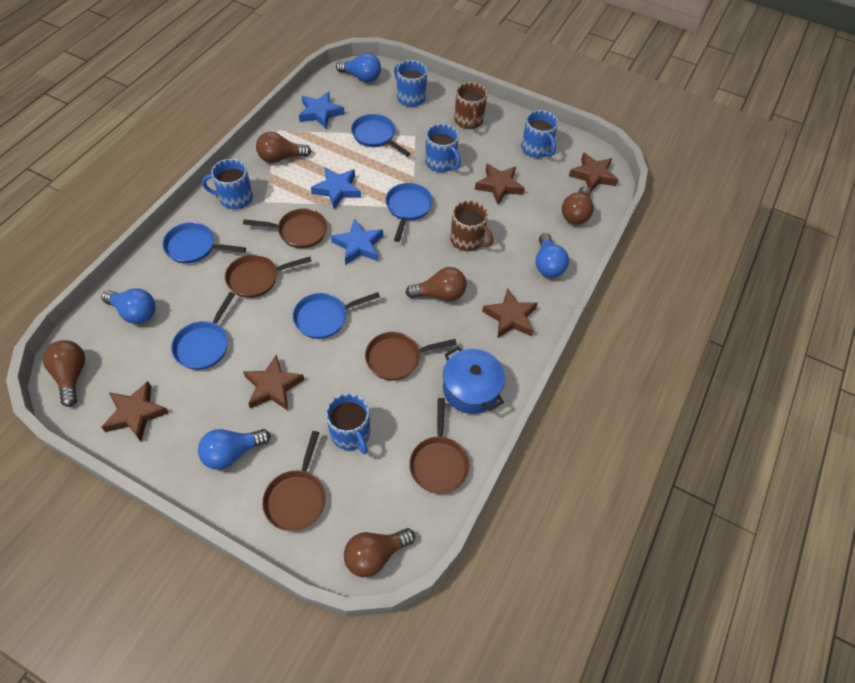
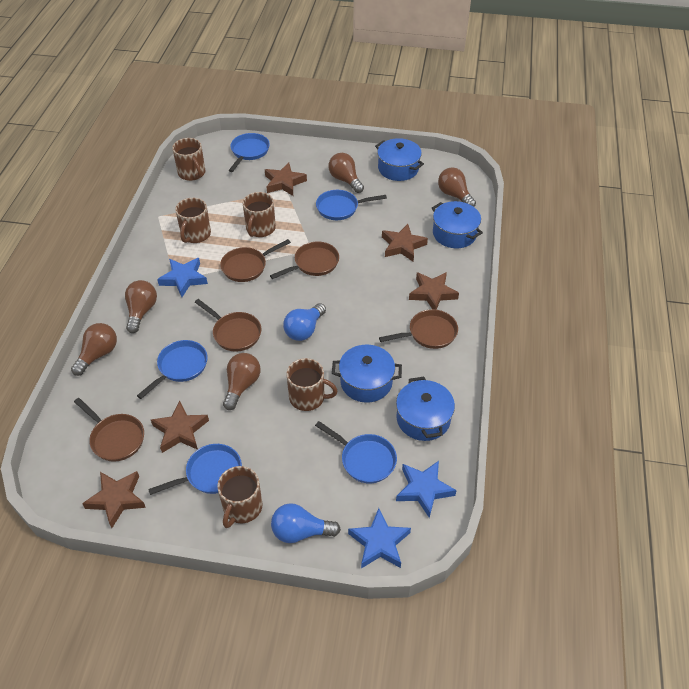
blue light bulb: [101,288,156,324] [198,429,270,470] [336,53,381,82] [536,233,569,278] = 4 -> [271,503,341,543] [283,303,326,341] = 2
blue mug: [202,159,253,209] [326,393,370,454] [394,60,427,107] [425,123,461,172] [521,110,558,158] = 5 -> none = 0
blue pot: [443,346,505,414] = 1 -> [332,345,402,403] [375,138,424,181] [396,377,455,441] [432,201,483,248] = 4
brown mug: [450,200,493,251] [454,82,487,129] = 2 -> [172,138,206,181] [175,198,211,243] [217,466,263,528] [243,192,276,237] [287,358,338,411] = 5

